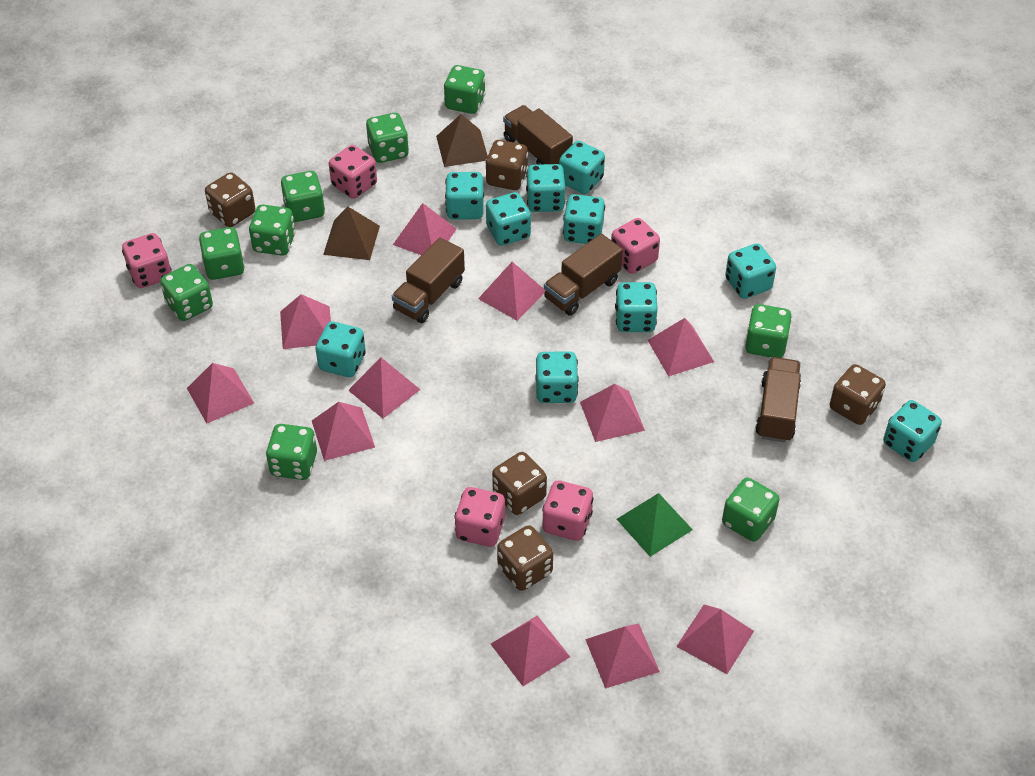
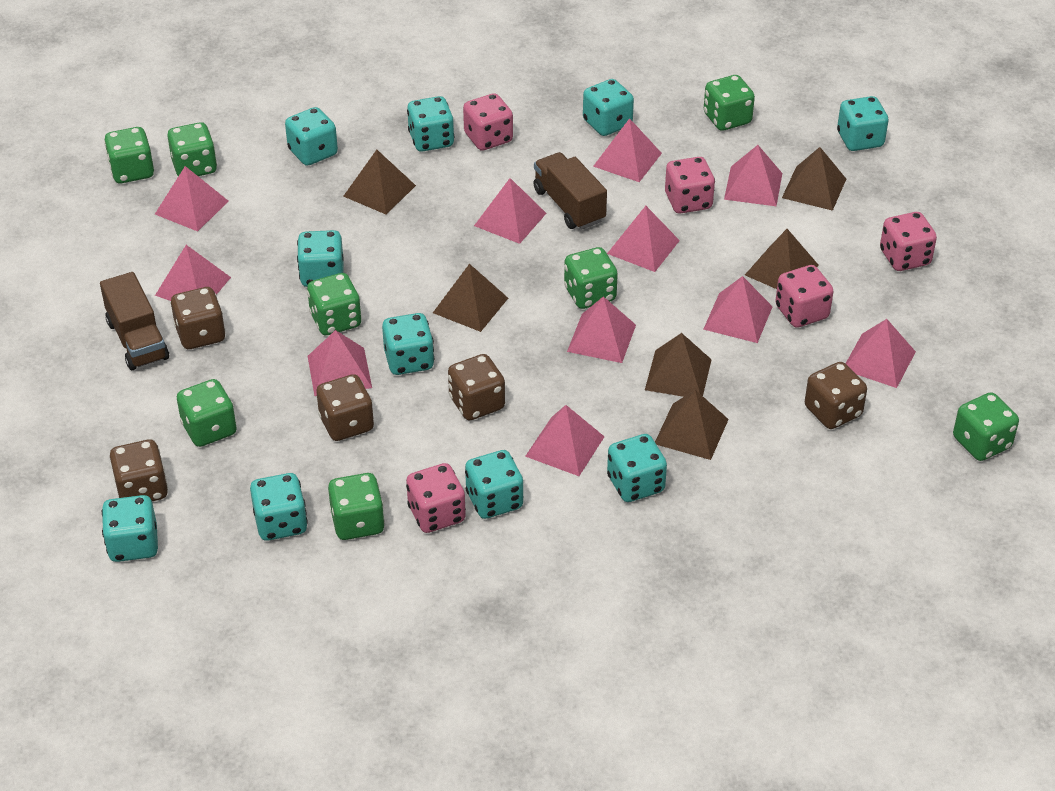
brown pyramid: [323,206,380,260] [436,114,488,167] = 2 -> [343,150,416,214] [433,264,508,332] [645,333,712,397] [655,390,729,460] [745,229,819,289] [782,147,846,211] = 6
brown truck: [392,237,465,323] [503,105,573,165] [544,234,623,316] [755,357,801,442] = 4 -> [100,272,169,370] [533,152,607,229] = 2
green dice: [160,264,213,321] [199,227,245,280] [249,205,296,256] [266,424,317,480] [281,171,325,222] [366,113,409,163] [444,65,486,114] [722,478,780,542] [745,304,792,358] = 9 -> [104,127,154,183] [167,122,217,176] [177,379,237,447] [307,273,362,335] [328,473,385,540] [564,247,618,309] [704,75,755,131] [953,392,1019,461] = 8
green pyramid: [617,493,693,557] = 1 -> none = 0

